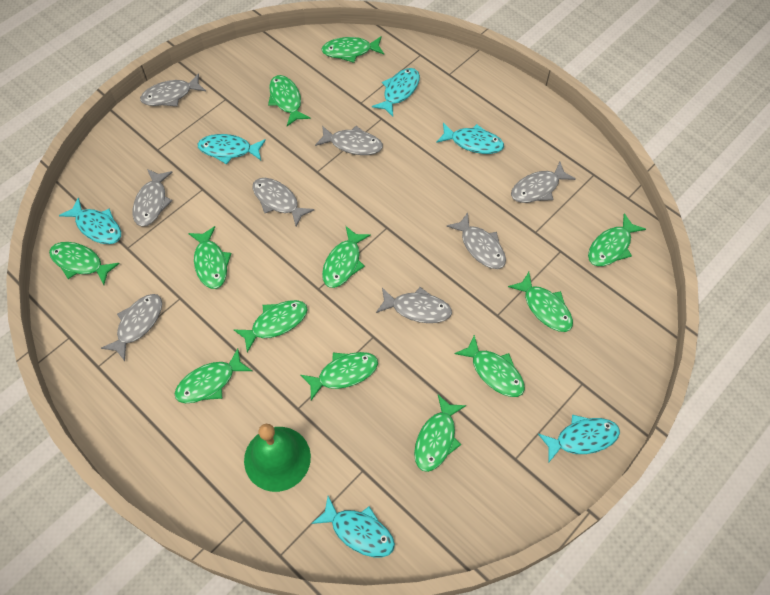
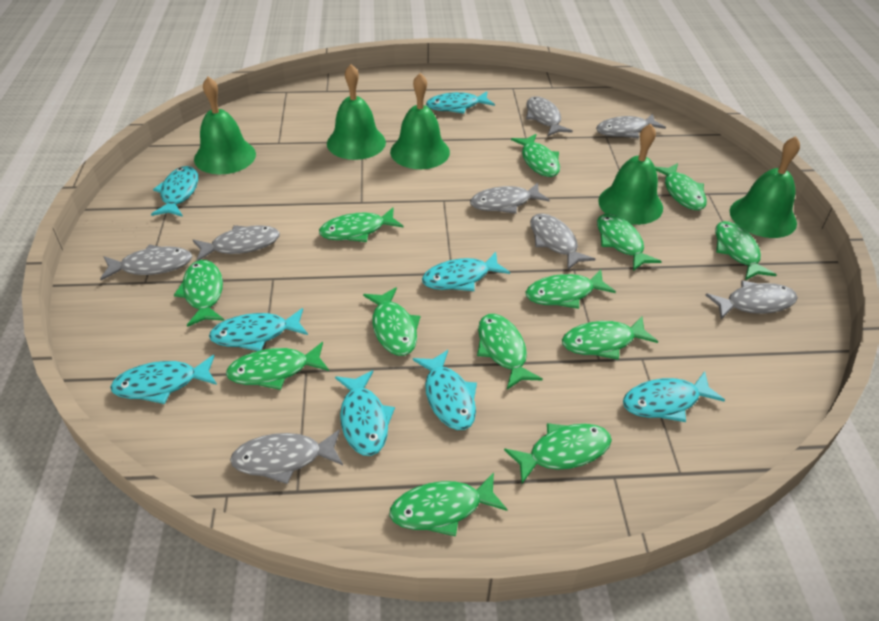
green bell: [244,424,311,492] = 1 -> [194,77,256,174] [327,64,386,160] [390,73,450,169] [598,123,663,225] [730,136,800,238] = 5
green fish: [49,242,120,285] [174,348,252,403] [188,226,231,289] [234,300,308,353] [268,75,311,126] [301,352,378,400] [321,36,384,63] [322,226,371,288] [414,395,466,472] [454,335,525,397] [508,272,573,332] [588,213,646,266] = 12 -> [174,260,225,327] [226,342,329,390] [319,208,403,242] [363,287,420,356] [389,472,508,537] [477,314,543,389] [504,423,612,484] [511,134,560,177] [526,269,616,309] [562,317,658,360] [597,214,662,271] [655,163,707,210] [715,221,777,280] = 13
turquoise fish: [59,197,121,244] [198,134,266,165] [311,496,395,557] [372,68,420,117] [436,123,504,154] [538,415,620,463] = 6 -> [110,355,217,404] [151,166,198,217] [209,308,308,351] [335,370,395,456] [413,350,477,430] [422,252,510,291] [426,91,495,113] [623,371,725,422] = 8

